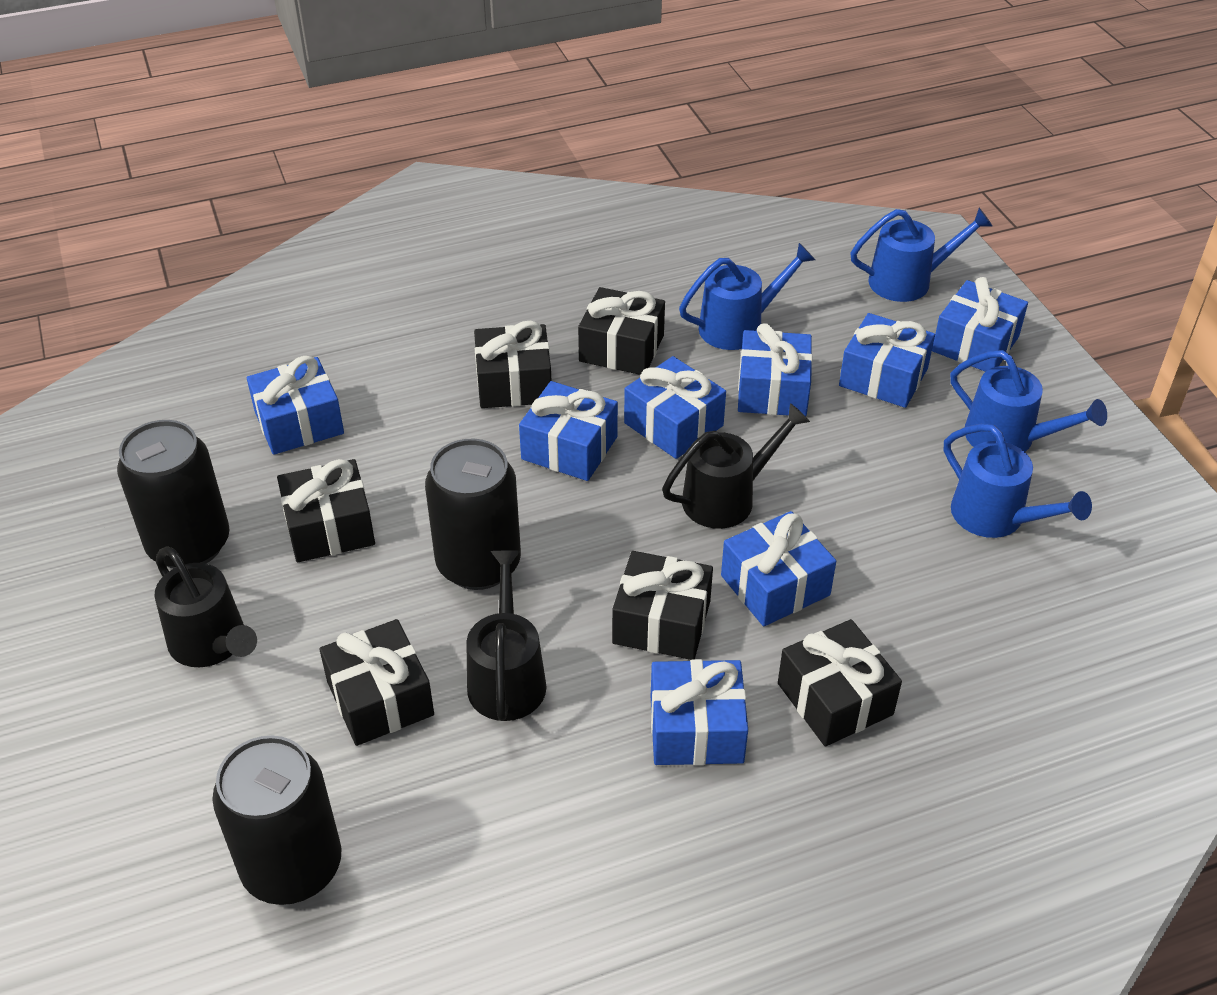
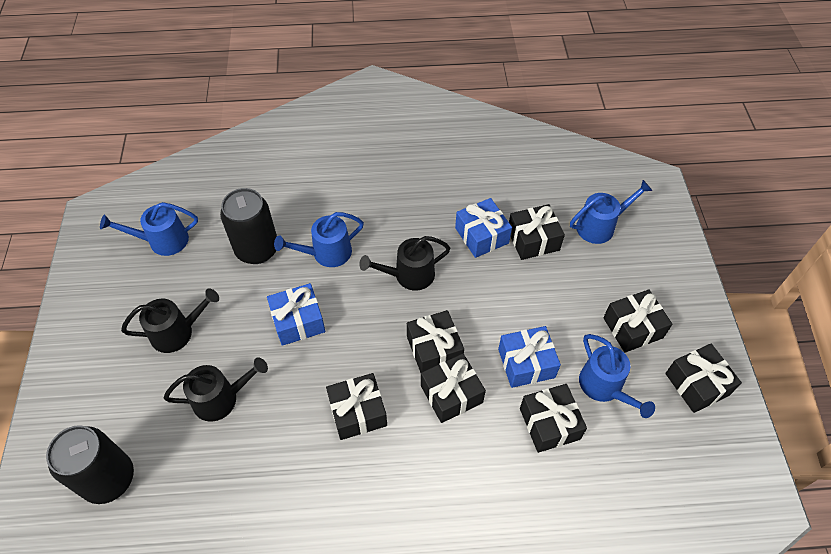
black can: [117,420,230,569] [212,736,341,905] [425,439,521,590] = 3 -> [46,425,134,504] [220,188,277,264] = 2
black gift: [277,459,375,562] [319,619,434,746] [474,321,552,408] [578,287,665,375] [612,551,713,660] [778,619,902,747] = 6 -> [326,373,387,440] [407,310,464,373] [421,353,486,423] [509,204,565,260] [520,384,587,453] [603,289,672,353] [665,344,742,413] = 7
blue gift: [247,356,344,455] [519,381,618,481] [624,356,726,459] [651,659,748,765] [721,511,836,626] [738,323,812,416] [839,313,935,408] [932,277,1028,372] = 8 -> [267,283,325,346] [455,198,512,258] [498,326,561,388] = 3

